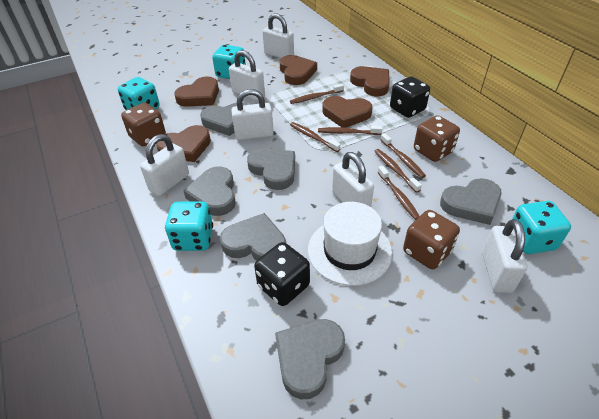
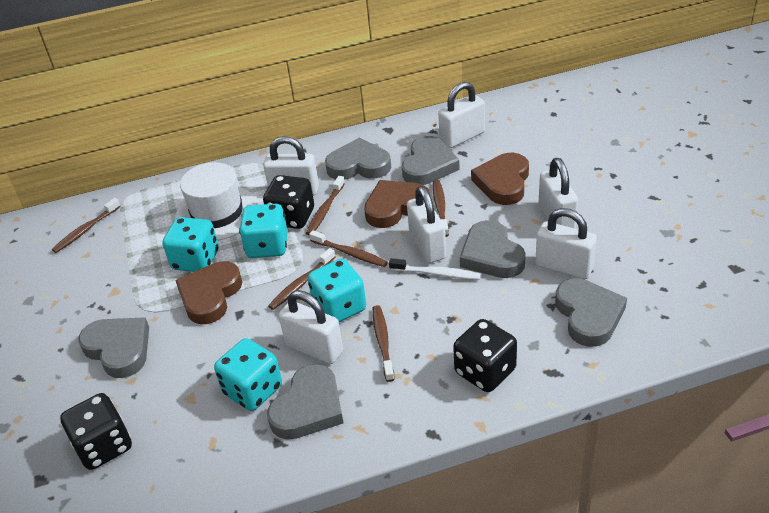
black dice: [254,242,310,306] [390,76,430,118] = 2 -> [60,393,132,470] [263,175,314,229] [453,319,517,392] = 3
brown dice: [121,103,166,146] [403,210,460,269] [414,115,460,162] = 3 -> none = 0
brown heart: [156,125,211,162] [174,76,219,107] [280,55,317,85] [322,96,373,128] [350,66,390,97] = 5 -> [175,261,242,324] [364,180,430,228] [471,153,529,205] = 3
white toothbrush: none = 0 -> [389,258,481,280] = 1

